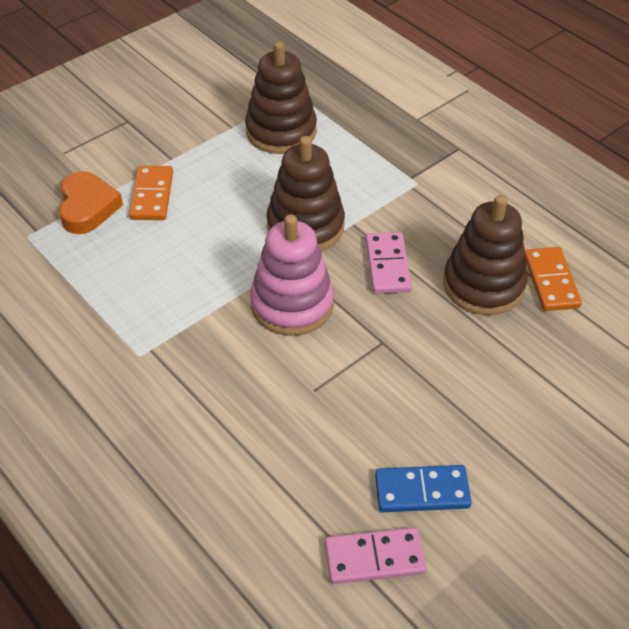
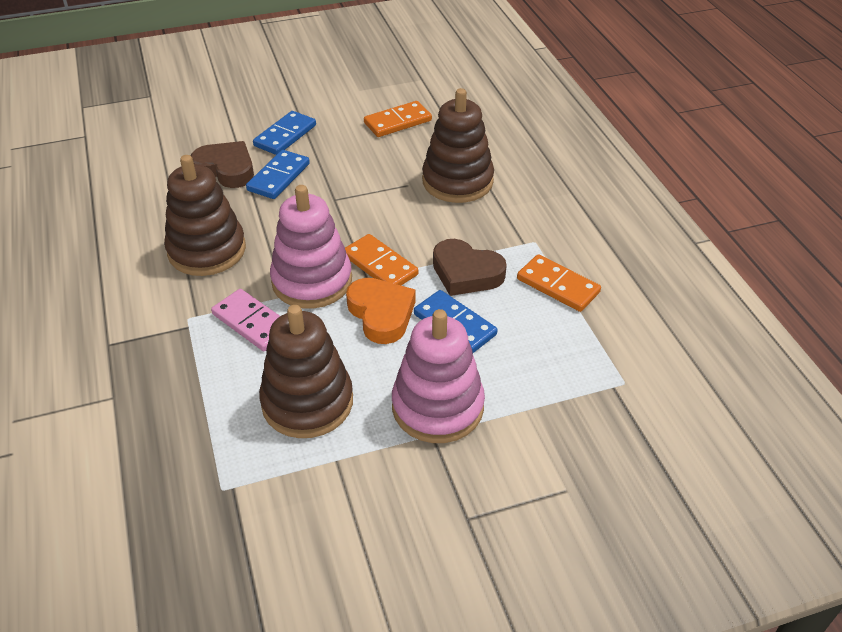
blue domino: [375,465,472,512] = 1 -> [246,150,310,199] [253,111,316,155] [414,290,498,353] = 3
brown heart: none = 0 -> [191,141,254,188] [433,239,507,296] = 2
orange domino: [129,166,173,220] [525,247,582,311] = 2 -> [345,234,418,285] [364,101,432,137] [517,254,601,312] = 3
pink domino: [325,527,427,584] [366,232,412,294] = 2 -> [211,289,280,351] = 1
pink stacking toy: [250,214,334,336] = 1 -> [270,185,352,308] [392,309,485,443] = 2

